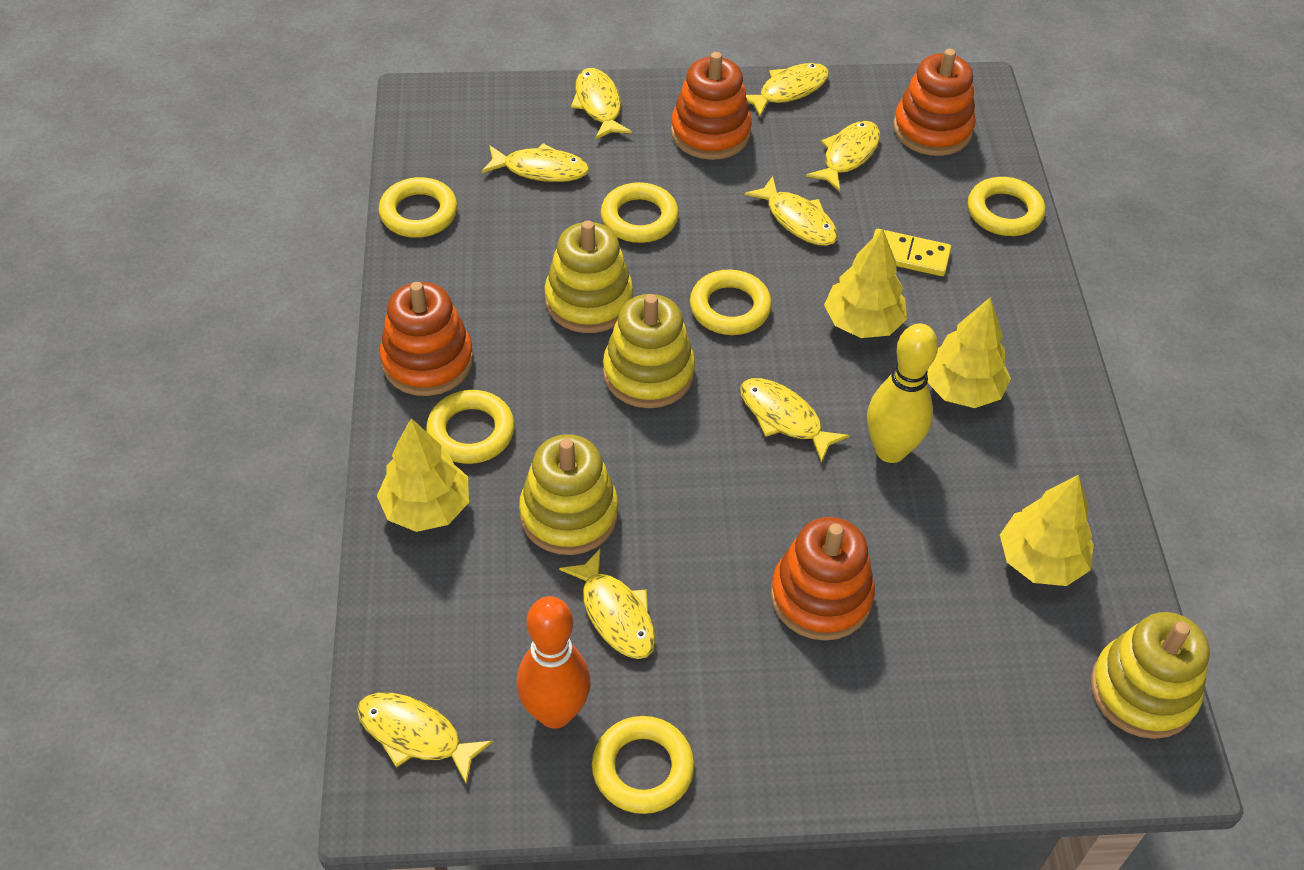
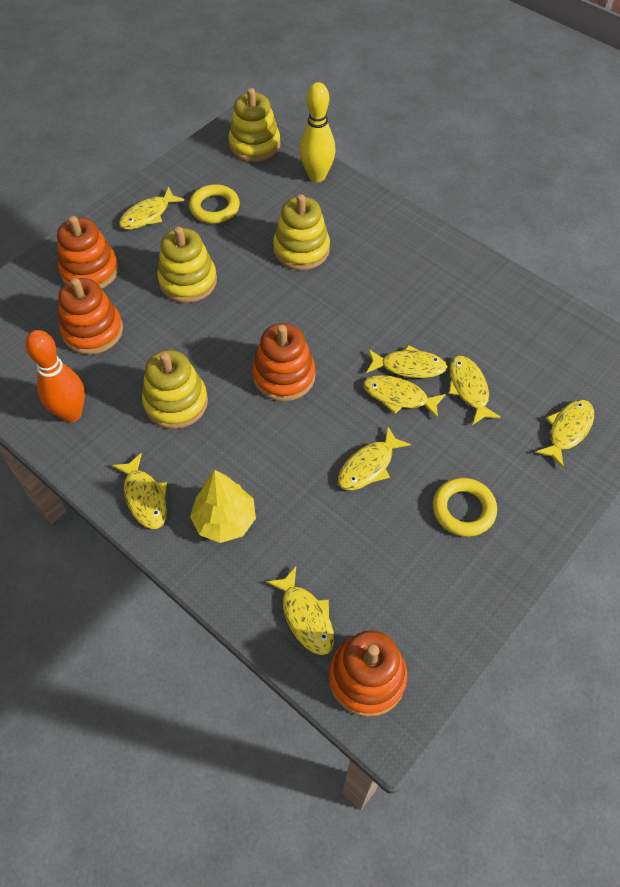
yellow domino: [873,229,951,276] = 1 -> none = 0
yellow ring: [379,177,458,238] [426,390,515,464] [592,716,695,814] [600,182,679,243] [690,269,772,335] [968,177,1045,236] = 6 -> [189,184,240,224] [433,478,497,537] = 2
yellow tree: [377,418,469,532] [824,229,907,338] [927,297,1011,408] [1000,475,1094,586] = 4 -> [190,470,256,543] = 1

